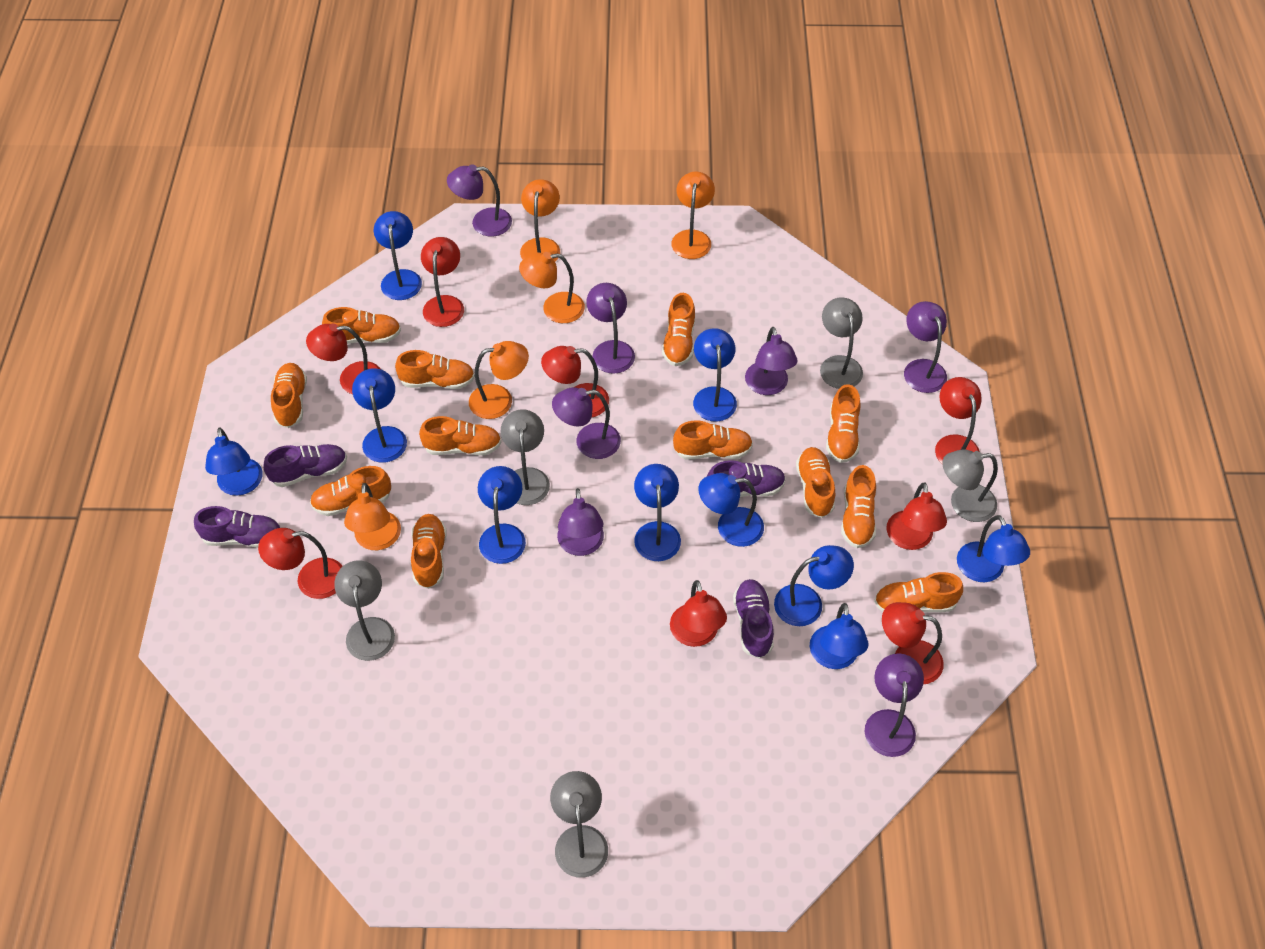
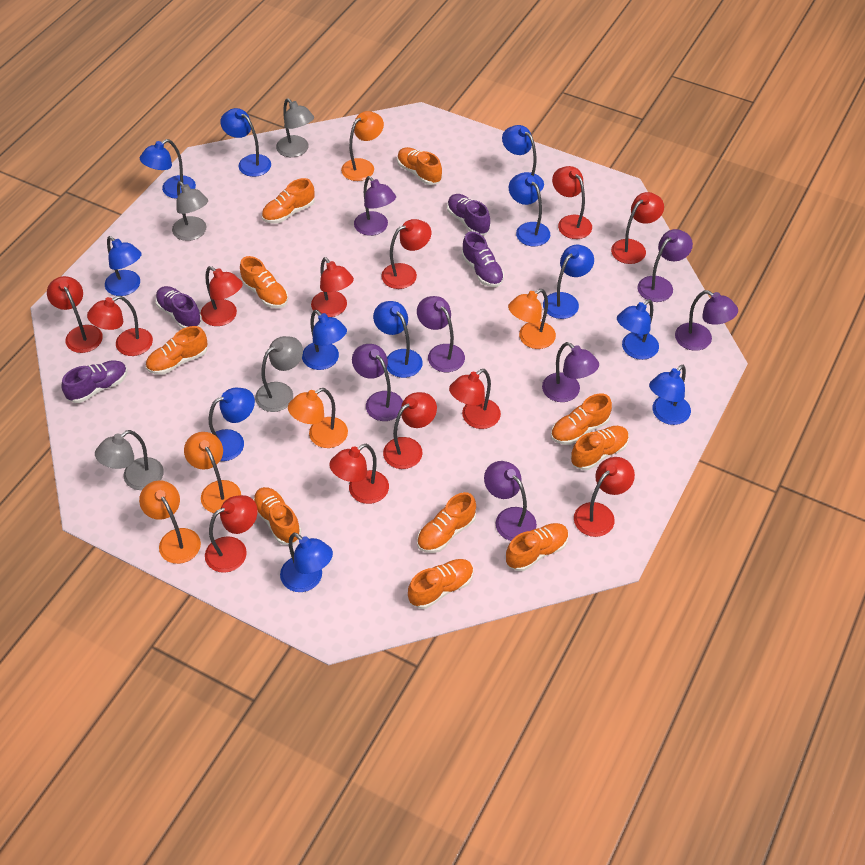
blue lamp: [205,428,263,496] [352,368,407,463] [374,211,422,300] [478,466,526,564] [634,464,681,561] [693,328,737,421] [698,473,764,547] [774,545,854,626] [810,603,868,669] [957,515,1030,582] = 10 -> [105,236,142,296] [140,139,196,199] [209,388,255,461] [220,108,271,177] [280,532,333,592] [302,310,347,370] [373,301,423,378] [502,125,544,191] [509,173,550,246] [543,245,594,319] [617,299,659,360] [649,365,691,425] = 12
grey lamp: [334,560,395,661] [501,409,550,505] [550,771,608,878] [820,297,863,389] [942,449,998,522] = 5 -> [95,430,164,490] [172,181,208,241] [255,336,303,412] [276,98,314,157] = 4
orange shoe: [271,363,307,428] [310,466,391,516] [322,307,401,344] [395,350,475,389] [411,514,446,589] [419,416,501,456] [662,293,695,366] [673,420,753,459] [796,447,835,518] [826,384,861,463] [841,465,876,548] [874,572,963,612] = 12 -> [146,326,207,375] [240,256,288,308] [253,487,301,545] [262,178,315,224] [397,147,442,185] [408,559,474,609] [417,492,476,553] [506,523,569,571] [551,394,612,445] [571,426,629,470] = 10
red lamp: [258,528,343,599] [306,324,380,394] [421,237,464,327] [541,346,609,417] [670,580,727,647] [882,602,944,684] [887,482,947,550] [935,377,982,464] = 8 -> [47,276,103,353] [87,296,153,356] [200,266,243,326] [205,495,258,573] [311,257,354,317] [329,444,389,504] [381,219,431,289] [383,392,437,469] [449,369,501,429] [552,166,592,239] [574,457,635,537] [611,192,664,264] = 12

